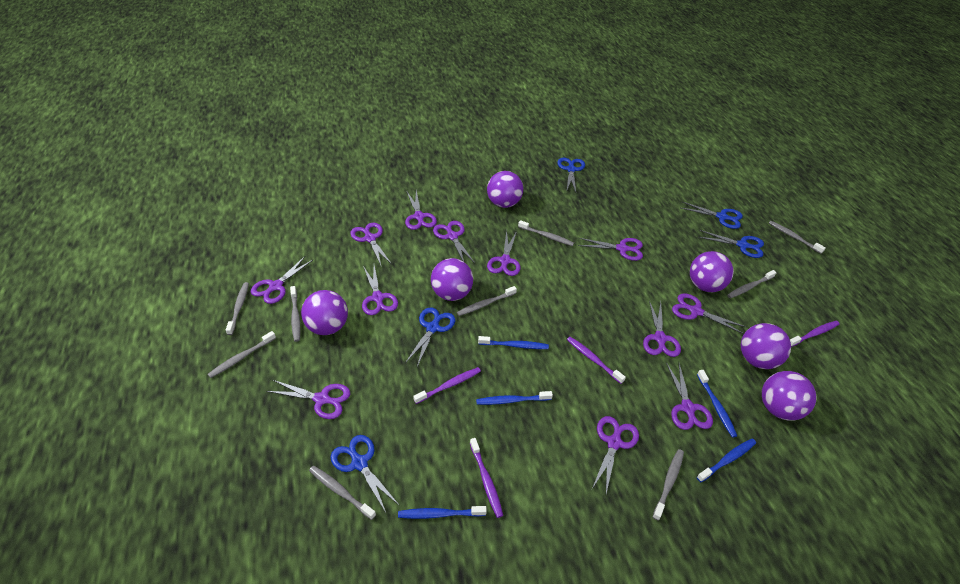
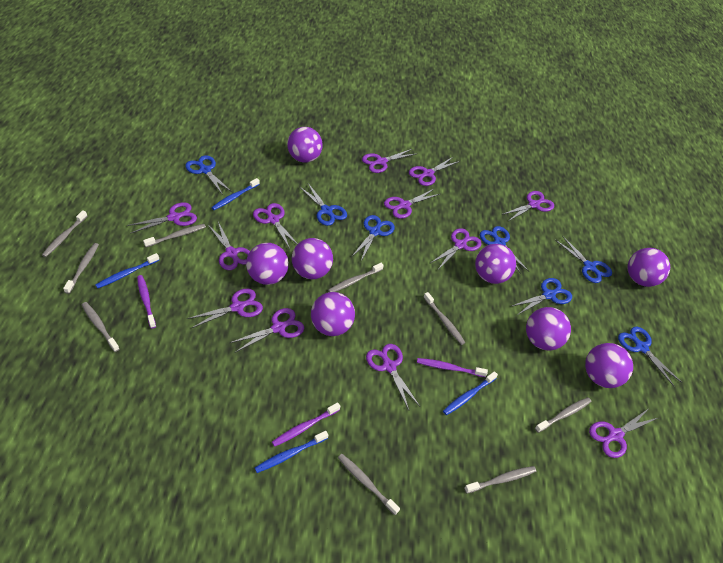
blue scissors: [331,435,400,512] [405,308,455,367] [557,158,585,192] [681,202,743,229] [699,230,764,258] = 5 -> [185,155,232,195] [299,183,347,226] [351,215,395,261] [480,226,529,274] [510,278,572,314] [555,236,612,283] [618,327,682,387] = 7
blue toothbrush: [398,506,487,519] [476,391,553,405] [478,336,549,349] [697,370,737,437] [697,439,756,482] = 5 -> [96,253,159,288] [211,178,259,210] [255,431,328,473] [443,371,498,415] = 4
purple ball: [301,290,348,335] [431,258,473,301] [487,171,523,208] [690,251,734,292] [741,323,791,369] [762,371,817,421] = 6 -> [246,243,289,285] [287,127,323,163] [292,238,333,279] [311,292,355,336] [475,244,516,284] [526,307,571,350] [585,343,633,388] [628,248,670,287] = 8
purple toothbrush: [413,367,481,404] [470,438,503,518] [567,337,626,384] [790,321,840,347] = 4 -> [137,275,156,329] [272,402,340,447] [417,358,488,377] = 3

